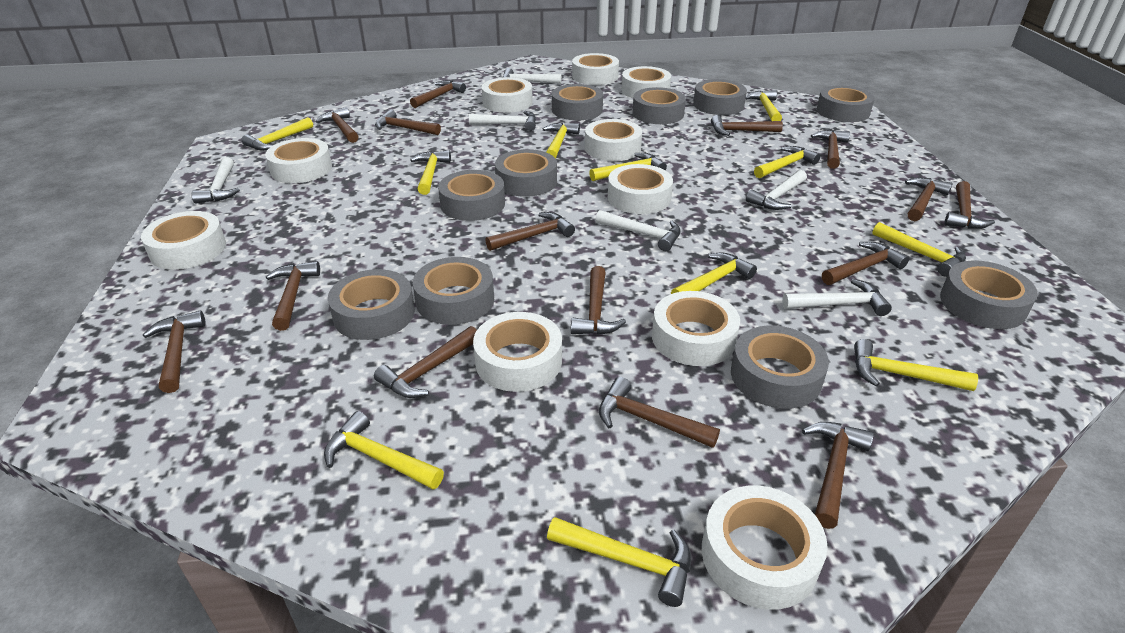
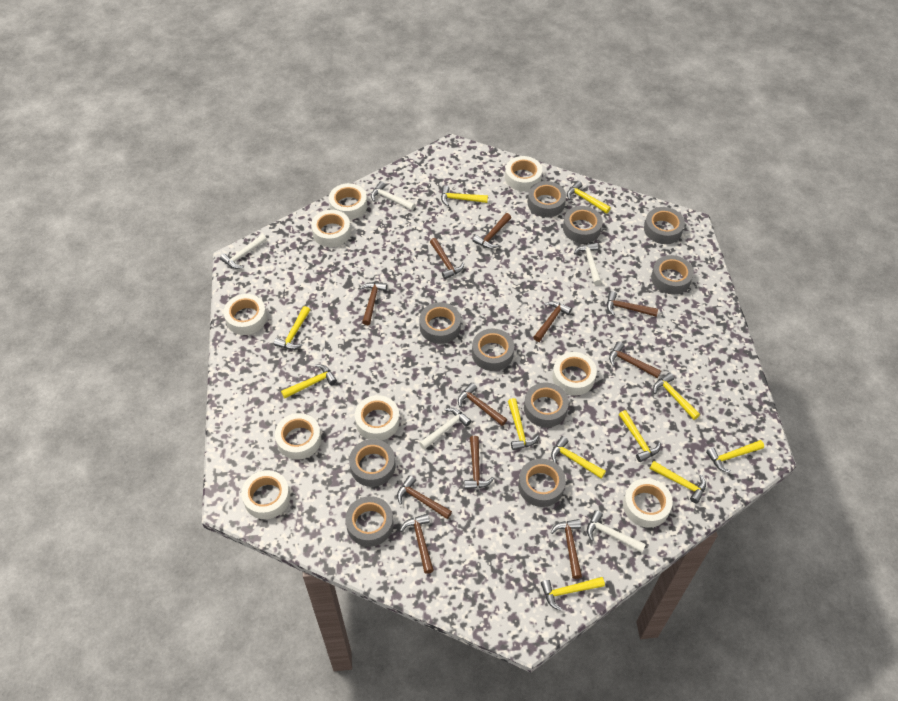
brown hammer: [143,311,205,393] [266,261,320,331] [316,107,359,143] [374,326,477,398] [375,110,441,135] [410,80,466,108] [485,212,575,251] [571,266,626,335] [599,377,720,448] [711,115,783,136] [802,422,874,529] [811,130,850,169] [822,242,909,285] [905,177,952,221] [944,181,995,229] = 15 -> [360,282,387,325] [397,475,452,519] [400,514,434,574] [430,238,464,279] [458,383,507,426] [464,436,494,489] [473,213,511,249] [533,301,572,342] [551,519,582,579] [607,291,658,317] [609,341,661,378] = 11
white hammer: [192,157,240,204] [469,111,536,131] [502,68,562,84] [596,210,680,251] [746,170,807,210] [782,279,892,316] = 6 -> [220,234,267,269] [371,181,415,211] [419,408,471,450] [574,243,601,285] [587,510,646,553] = 5
white tape: [141,211,226,270] [265,138,332,183] [473,312,562,392] [482,77,533,113] [572,53,619,85] [585,119,642,161] [608,164,673,214] [621,66,671,98] [652,291,740,366] [702,486,828,610] = 10 -> [223,294,267,335] [241,470,290,519] [275,413,321,460] [311,210,351,247] [329,183,367,220] [355,395,400,440] [505,156,542,191] [552,352,597,396] [623,478,673,528] = 9

